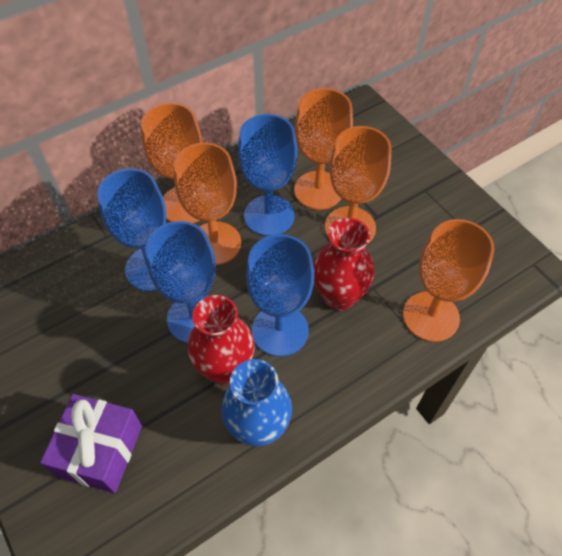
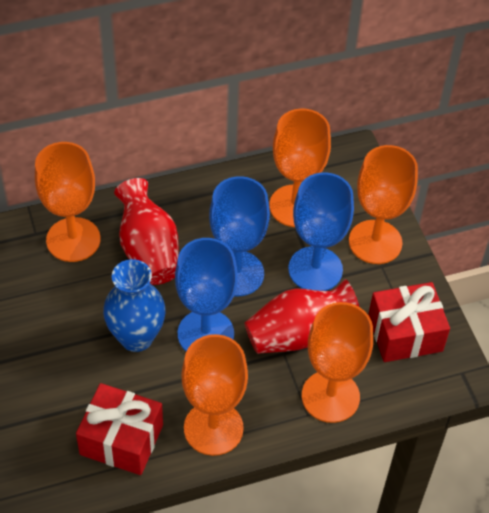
blue goblet: [97,168,166,291] [146,221,216,343] [238,114,297,236] [246,234,314,357] = 4 -> [175,238,238,352] [209,176,270,296] [288,173,354,291] = 3
purple gift: [40,394,142,493] = 1 -> none = 0
red gift: none = 0 -> [76,383,163,475] [368,282,450,362] = 2

